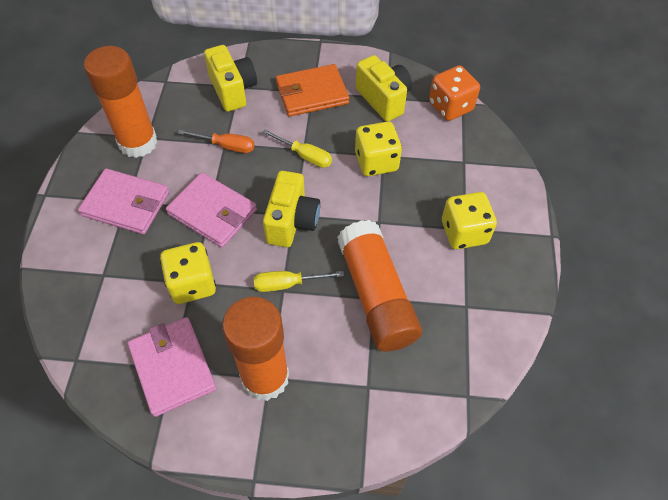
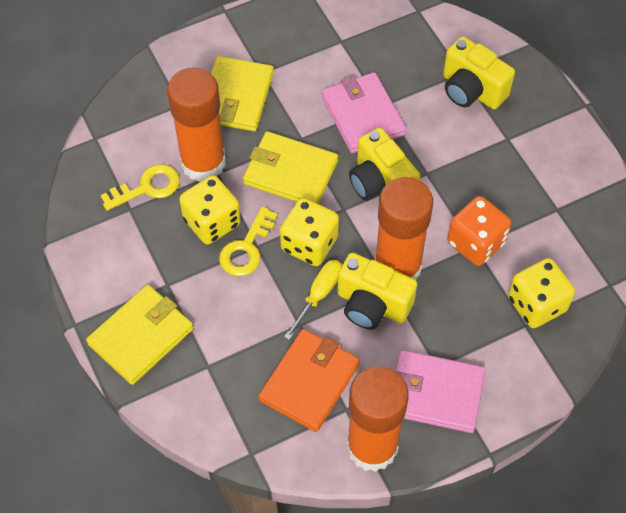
orange screwdriver: [178,130,255,153] = 1 -> none = 0
pink wallet: [78,169,169,234] [128,317,217,417] [166,172,257,248] = 3 -> [321,72,406,153] [395,350,485,433] = 2
yellow key: none = 0 -> [101,164,180,211] [219,207,278,276] = 2
yellow screwdriver: [254,271,344,292] [262,129,332,168] = 2 -> [284,260,342,340] = 1
yellow wallet: none = 0 -> [86,285,194,385] [211,56,274,131] [243,131,338,204] = 3

